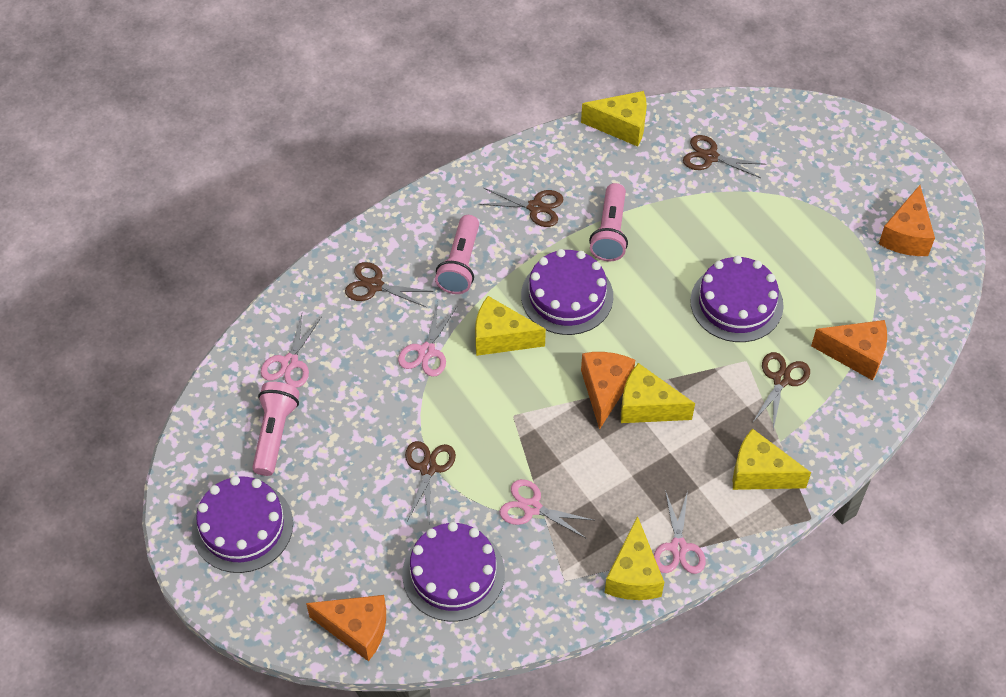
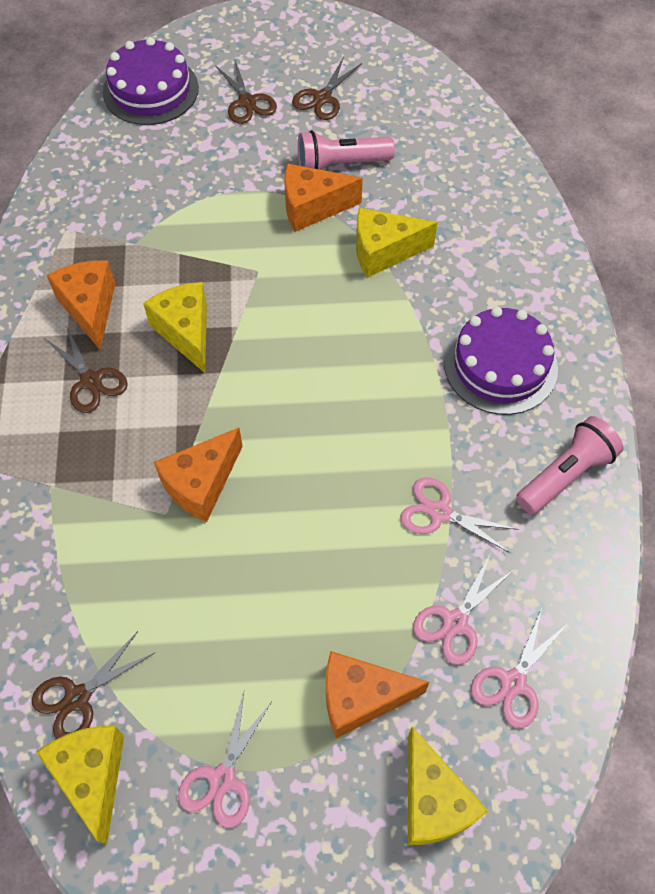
brown scissors: [345,262,433,307] [405,441,456,524] [479,188,563,227] [683,135,767,178] [753,352,810,429] = 5 -> [32,631,154,739] [44,326,128,413] [215,60,277,124] [292,57,362,120] = 4
pink flashlight: [252,382,299,476] [435,215,479,294] [589,183,628,261] = 3 -> [298,130,395,170] [516,416,624,515] = 2
purple cake: [192,476,293,573] [402,522,505,621] [521,249,613,335] [690,255,784,342] = 4 -> [103,37,199,125] [444,307,558,415] = 2
yellow cheese: [475,296,546,356] [581,91,647,146] [605,516,664,600] [621,363,695,423] [733,428,811,490] = 5 -> [36,726,124,845] [143,282,207,373] [356,208,437,278] [408,727,488,845] = 4

